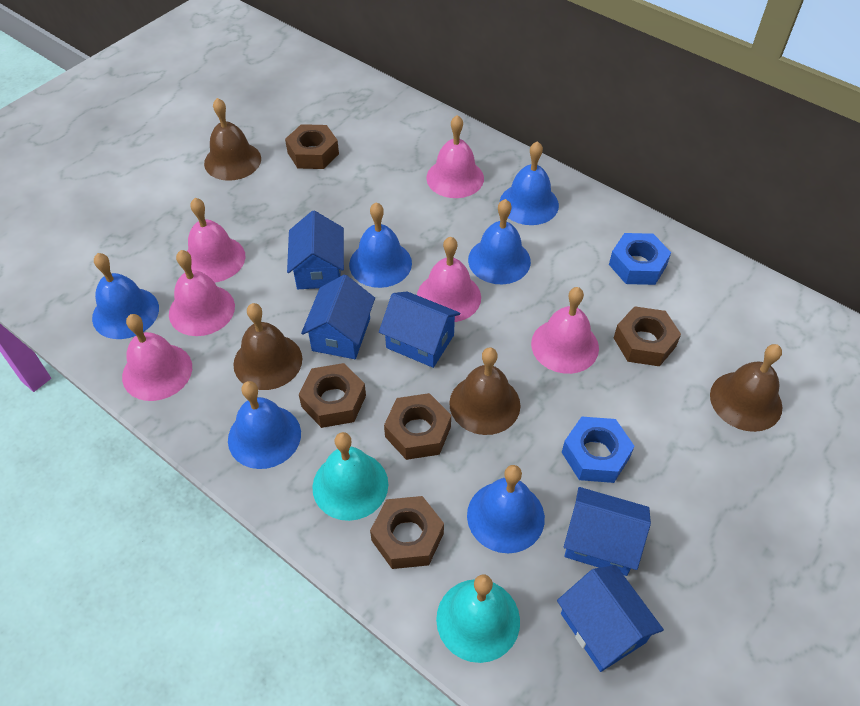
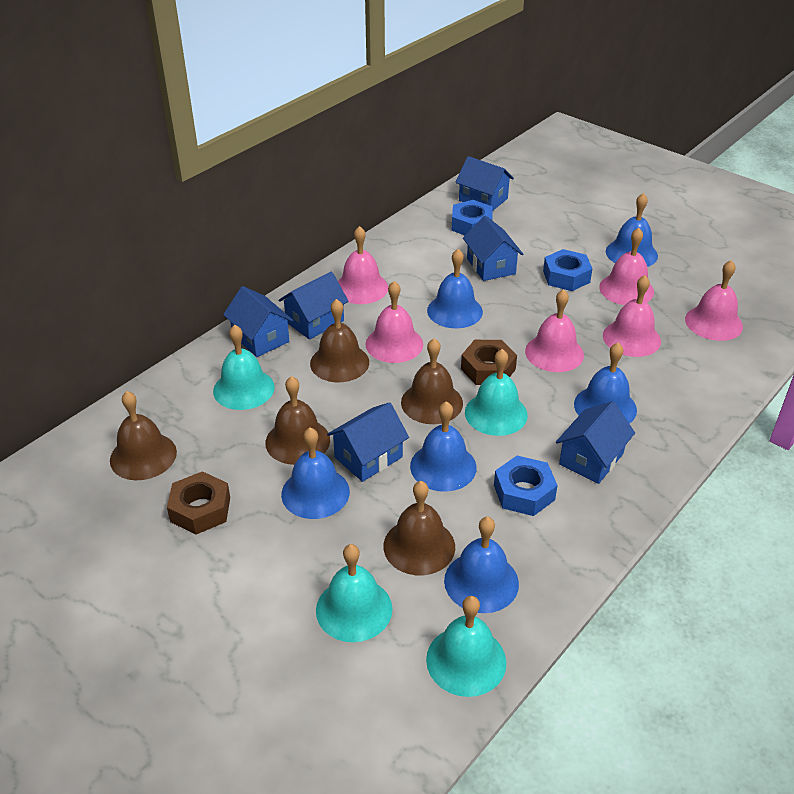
blue house: [287,210,344,289] [301,275,375,359] [379,292,460,368] [557,565,664,672] [564,487,651,576] = 5 -> [223,286,293,357] [279,272,349,340] [327,402,409,482] [455,156,514,210] [463,216,523,281] [556,401,635,484] = 6
blue nut: [562,417,635,483] [609,233,671,285] = 2 -> [451,200,493,235] [494,456,558,516] [543,249,593,291] = 3
brown bell: [204,98,261,181] [233,303,302,390] [449,347,521,435] [710,344,783,432] = 4 -> [110,391,177,480] [265,376,330,465] [310,299,369,382] [383,481,455,575] [401,338,463,424] = 5
brown nut: [285,124,339,169] [299,363,366,428] [370,496,444,569] [384,393,451,460] [614,306,681,366] = 5 -> [167,471,230,535] [461,340,517,385] = 2
turquoise bell: [312,432,388,521] [436,575,520,663] = 2 -> [213,325,275,410] [316,544,392,642] [426,596,506,697] [465,349,528,436] = 4

